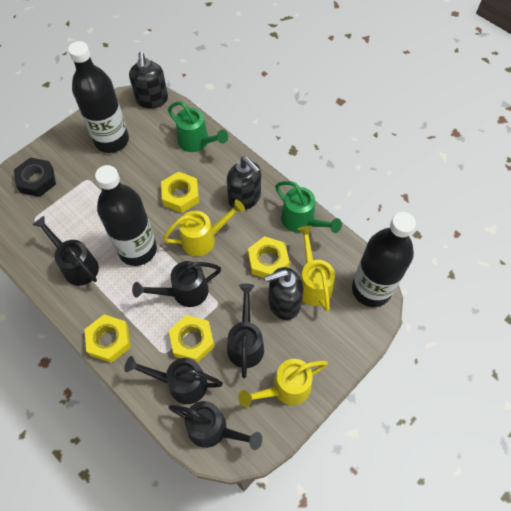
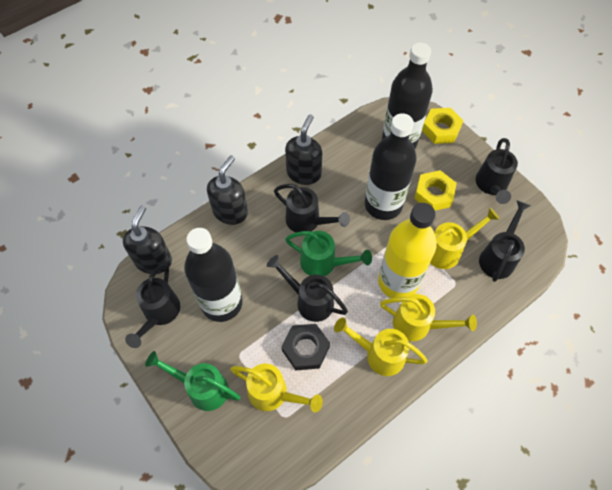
yellow bottle: none = 0 -> [378,203,437,298] = 1
yellow nut: [85,314,131,363] [161,172,199,213] [169,315,215,363] [248,236,290,278] = 4 -> [414,170,457,211] [422,108,463,144] = 2
yellow watering can: [163,200,245,256] [239,359,328,407] [298,226,335,311] = 3 -> [230,364,323,412] [334,317,427,376] [380,294,477,341] [430,208,500,269] = 4

